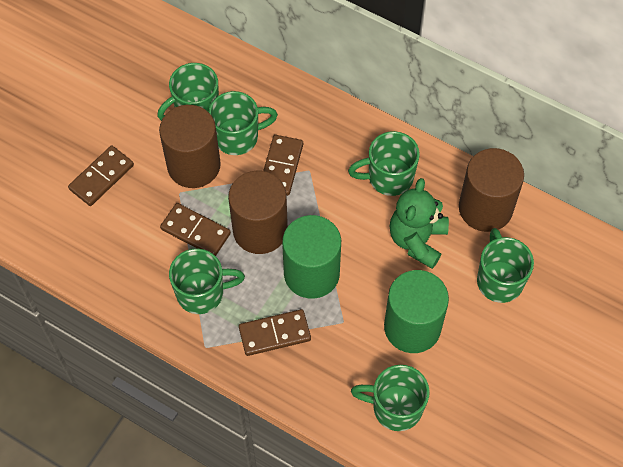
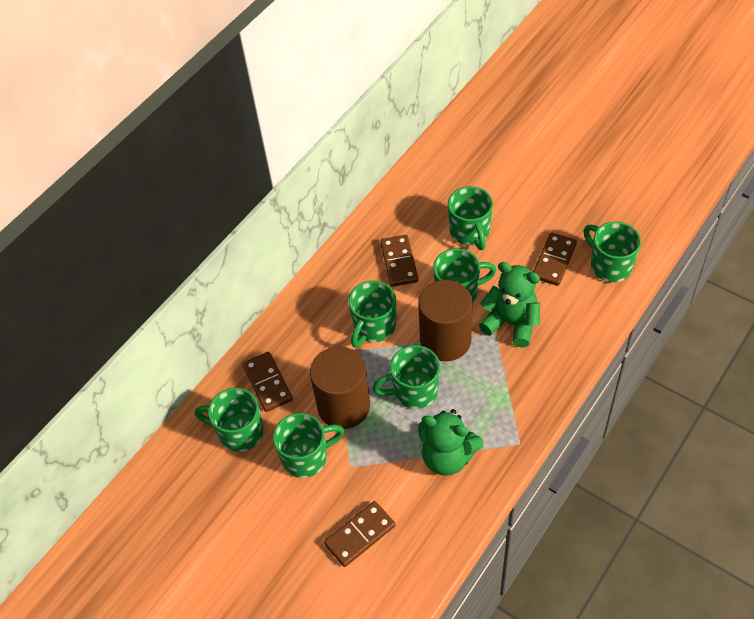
brown cylinder: [159,105,221,188] [228,171,288,254] [459,148,524,232] = 3 -> [310,347,370,429] [418,280,473,361] = 2
green cylinder: [282,215,341,299] [384,270,449,353] = 2 -> none = 0
green mug: [157,63,219,121] [169,249,245,314] [209,91,278,155] [348,131,420,196] [351,365,430,431] [477,228,534,303] = 6 -> [195,388,263,452] [273,413,344,478] [348,281,396,347] [372,345,440,409] [433,248,496,303] [448,186,493,250] [584,222,641,282] = 7
green teddy bear: [389,178,449,269] = 1 -> [418,409,484,476] [479,262,540,347] = 2

